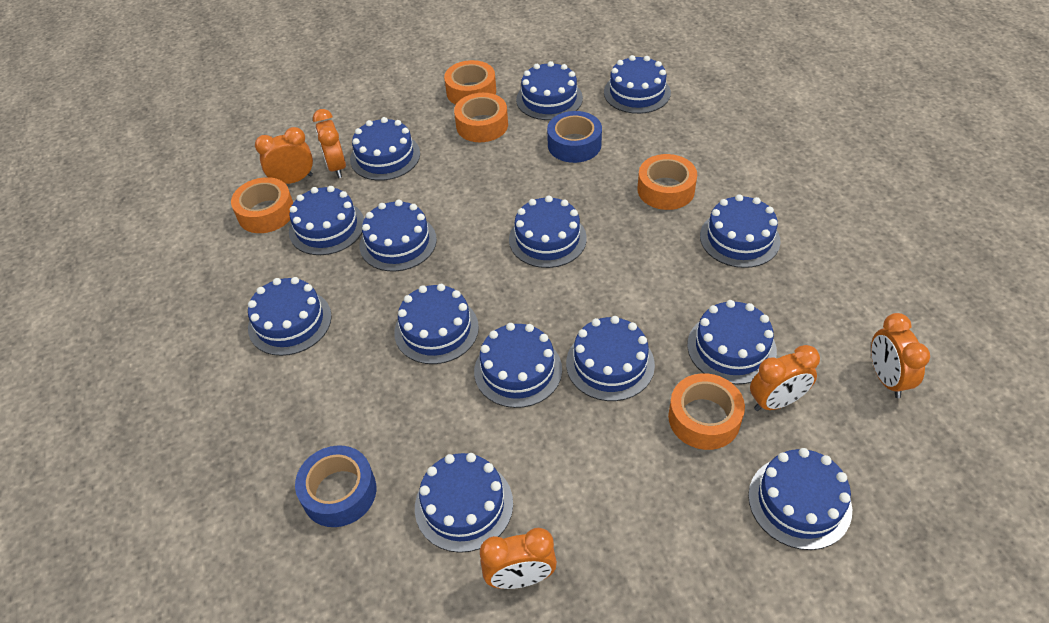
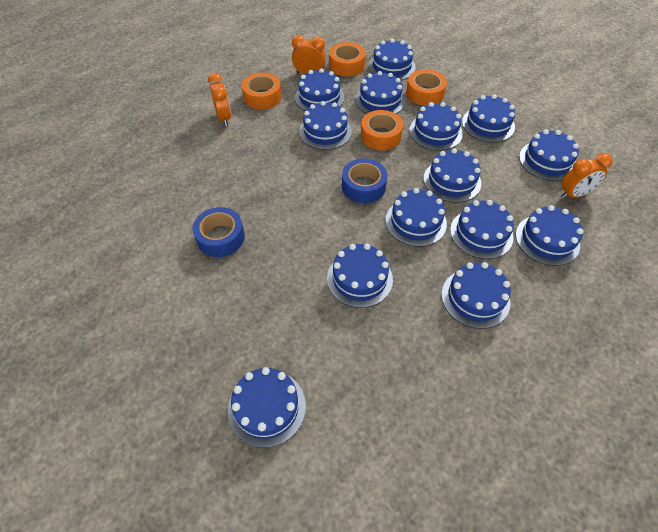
orange clock: [255,127,313,184] [313,109,346,178] [480,528,557,589] [750,345,820,411] [871,313,930,398] = 5 -> [208,73,231,126] [292,35,326,74] [561,153,613,199] = 3
orange tape: [231,177,293,233] [444,60,496,105] [454,93,508,142] [637,154,697,210] [668,373,745,450] = 5 -> [242,73,282,110] [329,42,366,76] [361,110,403,150] [406,69,447,106] = 4

